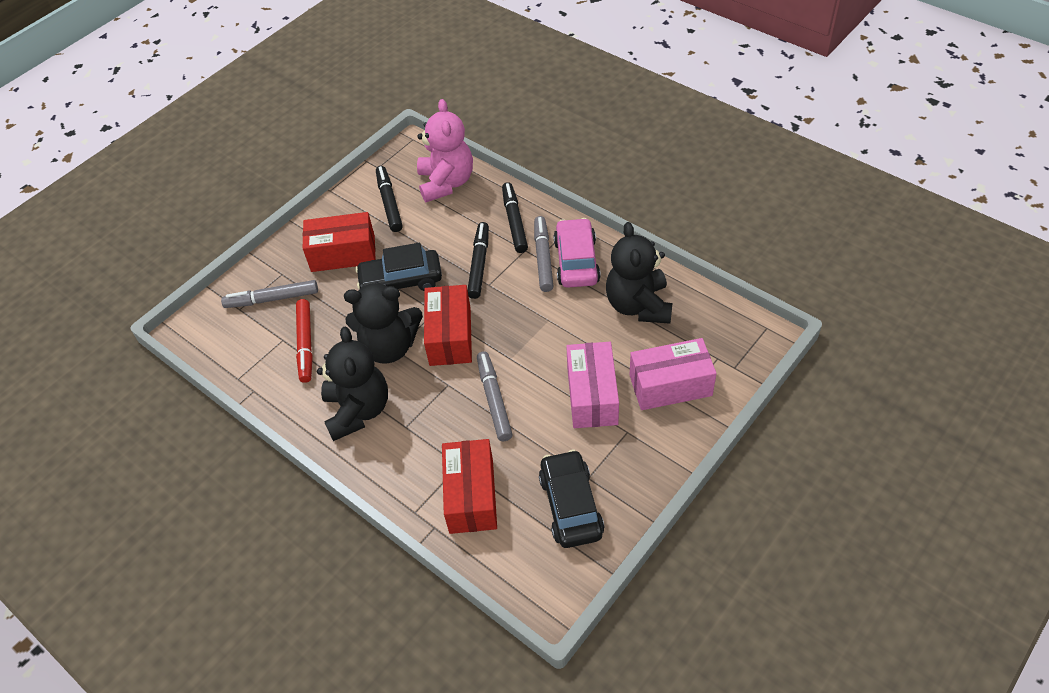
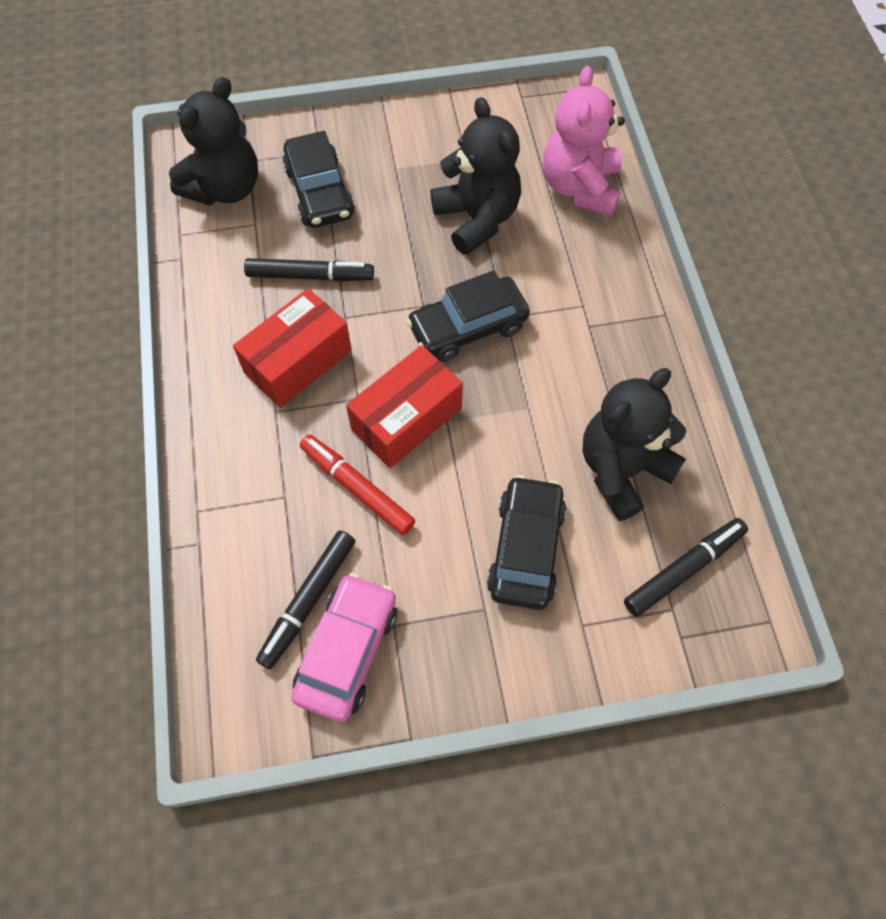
black car: [355,243,442,291] [539,449,604,548] = 2 -> [283,131,355,228] [406,270,530,362] [487,475,567,610] = 3
grey marker: [221,280,318,308] [477,351,513,441] [534,216,553,292] = 3 -> none = 0
pink box: [566,342,619,428] [630,338,717,410] = 2 -> none = 0
red box: [303,212,375,272] [424,285,472,366] [442,439,497,534] = 3 -> [233,288,352,408] [346,345,463,468] = 2

